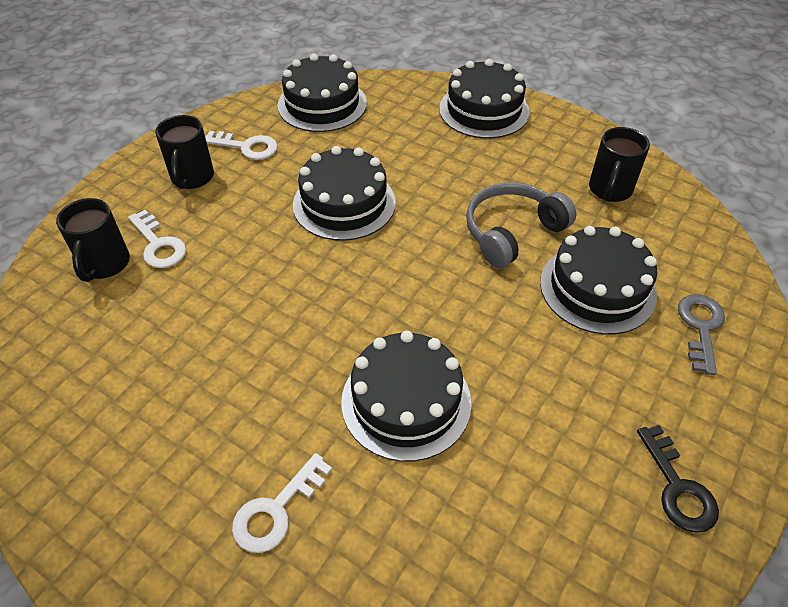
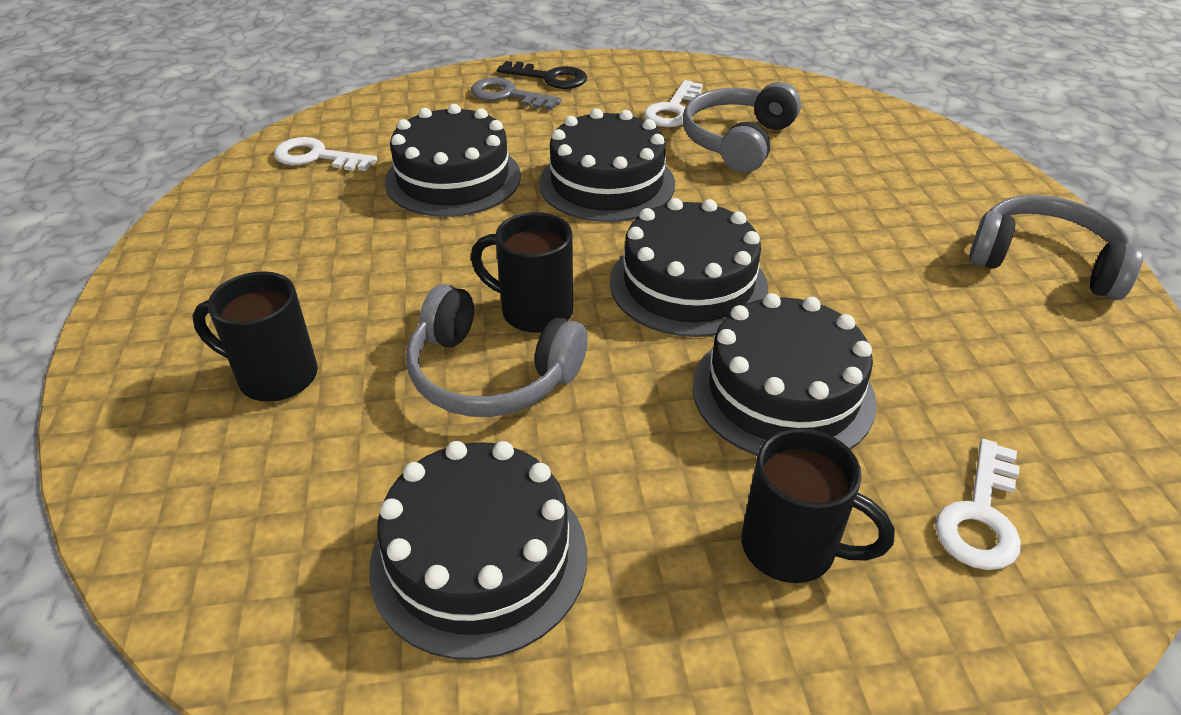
grey headphones: [466,182,576,268] = 1 -> [406,284,588,417] [683,82,801,173] [969,195,1143,300] = 3

